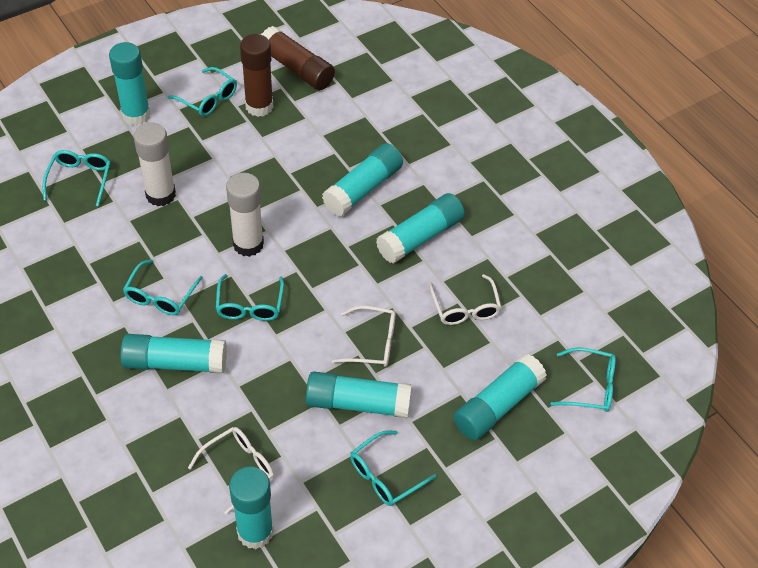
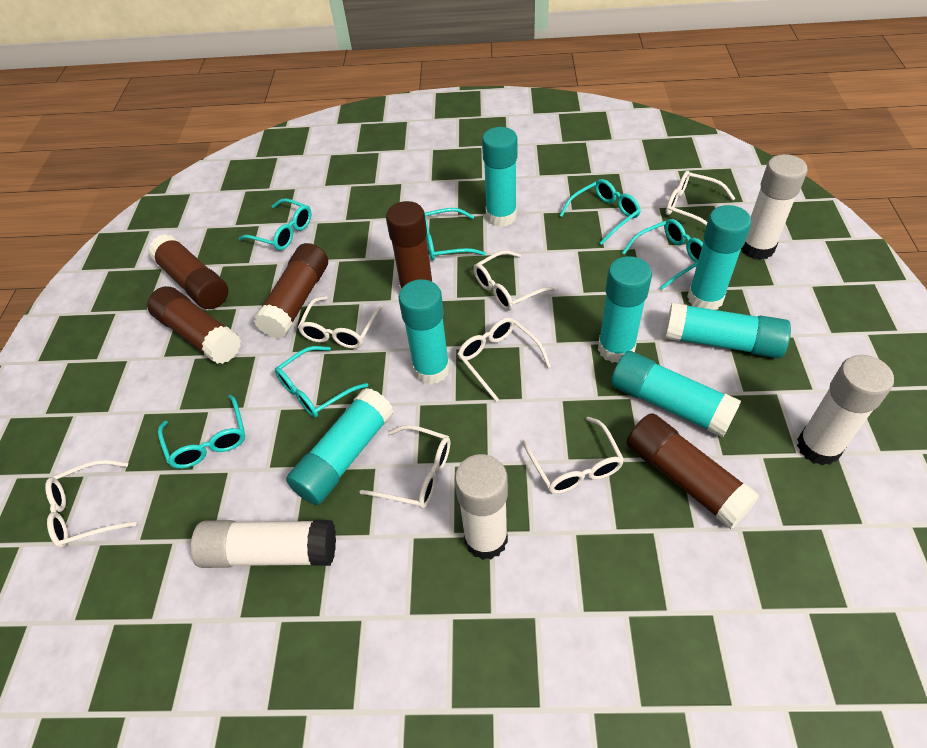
brown glue stick: [240,34,273,117] [261,26,335,90] = 2 -> [147,286,241,364] [148,234,228,309] [253,243,328,338] [386,201,433,291] [626,413,760,529] = 5
white glasses: [188,427,274,515] [332,306,396,367] [429,274,502,325] = 3 -> [45,460,136,548] [297,296,383,349] [360,425,450,508] [457,317,551,402] [474,250,557,311] [522,417,624,494] [666,171,735,226] = 7
white glue stick: [134,122,176,206] [226,173,264,257] = 2 -> [191,520,336,568] [455,454,508,560] [741,154,808,260] [797,355,894,465] = 4

